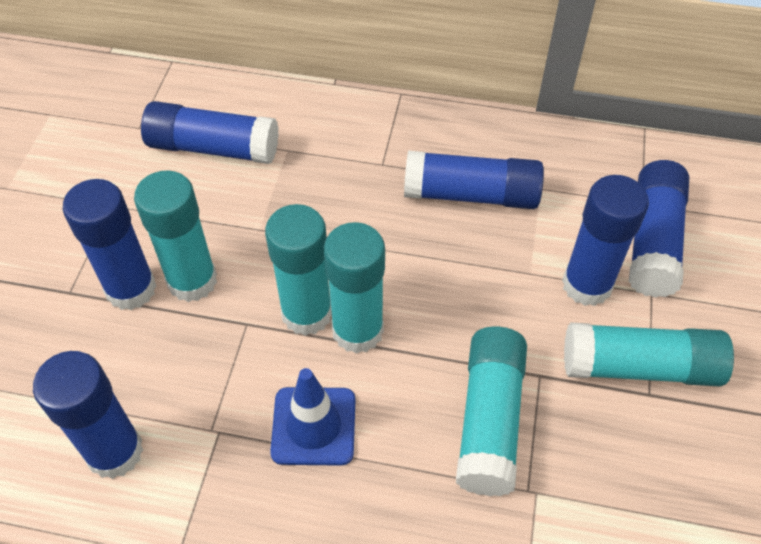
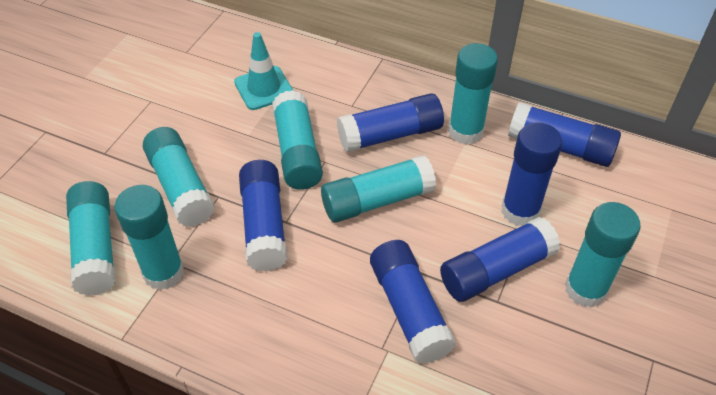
blue traffic cone: [270,368,355,466] = 1 -> none = 0
turquoise glue stick: [134,170,217,302] [265,204,332,336] [324,222,385,354] [456,327,527,496] [564,322,734,387] = 5 -> [66,181,116,296] [115,185,184,290] [143,127,215,227] [272,90,323,190] [321,155,436,223] [448,43,498,145] [565,202,640,308] = 7
turquoise traffic cone: none = 0 -> [234,32,294,110] = 1

